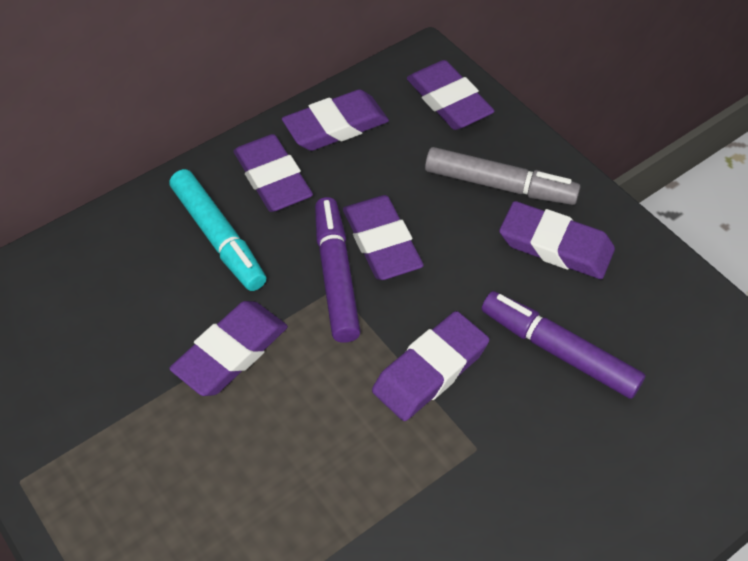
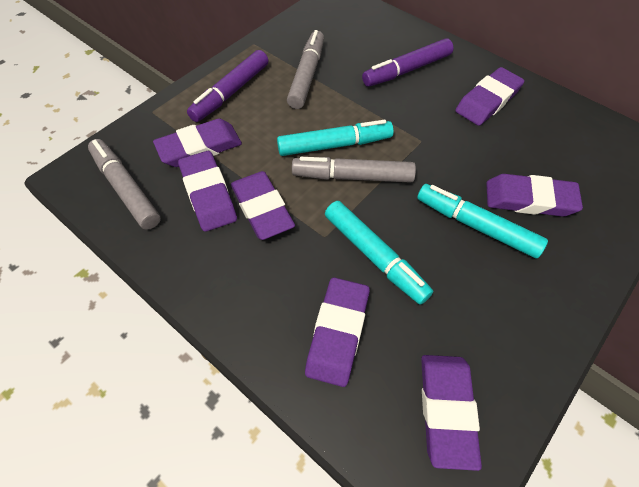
grey marker: [425,147,581,205] = 1 -> [88,139,161,230] [287,30,324,109] [292,157,416,183] = 3
turquoise marker: [169,169,266,291] = 1 -> [277,120,394,156] [325,201,433,305] [417,184,548,258] = 3

